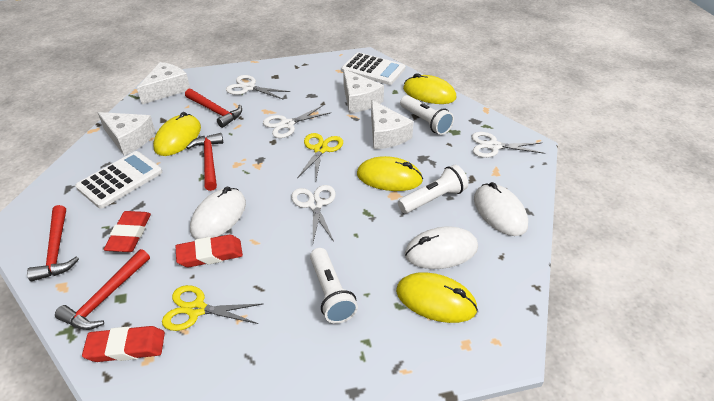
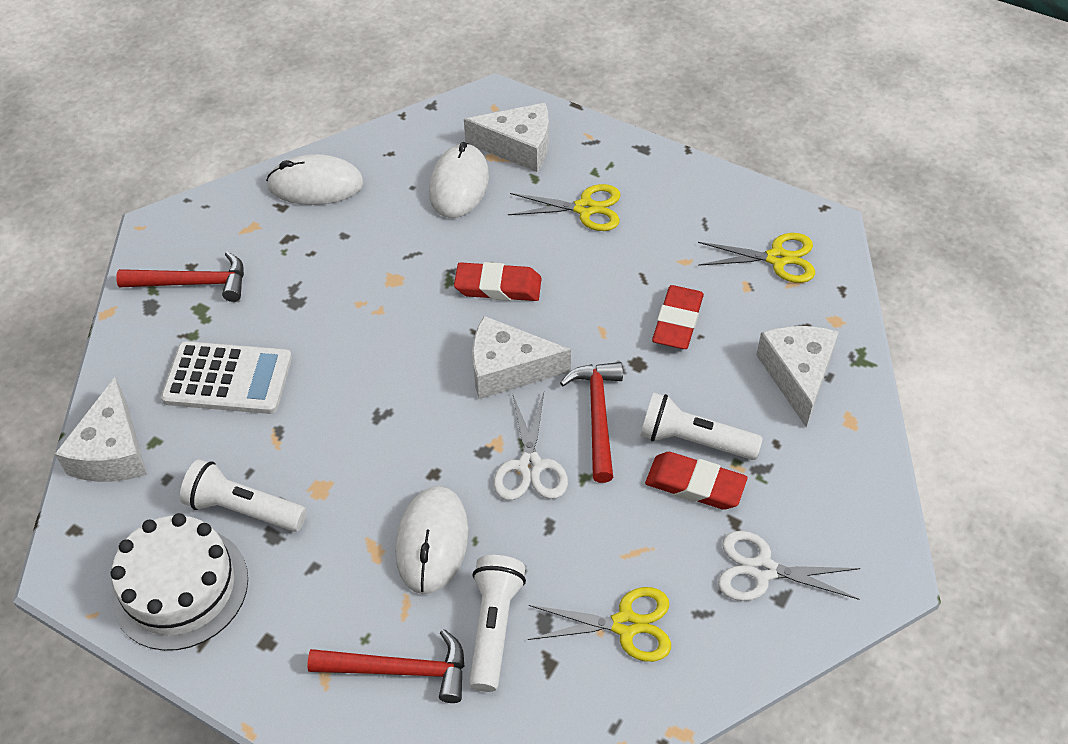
red hammer: [27,205,79,281] [55,249,150,330] [185,89,242,128] [186,133,223,191] = 4 -> [116,251,244,302] [307,629,465,703] [560,362,623,483] = 3
white cake: none = 0 -> [110,513,248,651] = 1
white calculator: [75,151,162,208] [341,52,405,85] = 2 -> [161,341,292,414] = 1
white scissors: [226,75,291,99] [263,105,332,138] [291,185,336,242] [472,132,545,158] = 4 -> [494,393,568,500] [718,531,861,601] = 2
yellow mouse: [153,112,201,156] [357,156,423,191] [396,272,478,323] [403,73,456,104] = 4 -> none = 0
yellow scissors: [162,285,264,331] [297,133,343,179] = 2 -> [508,184,620,231] [528,587,671,662] [698,233,815,283] = 3

